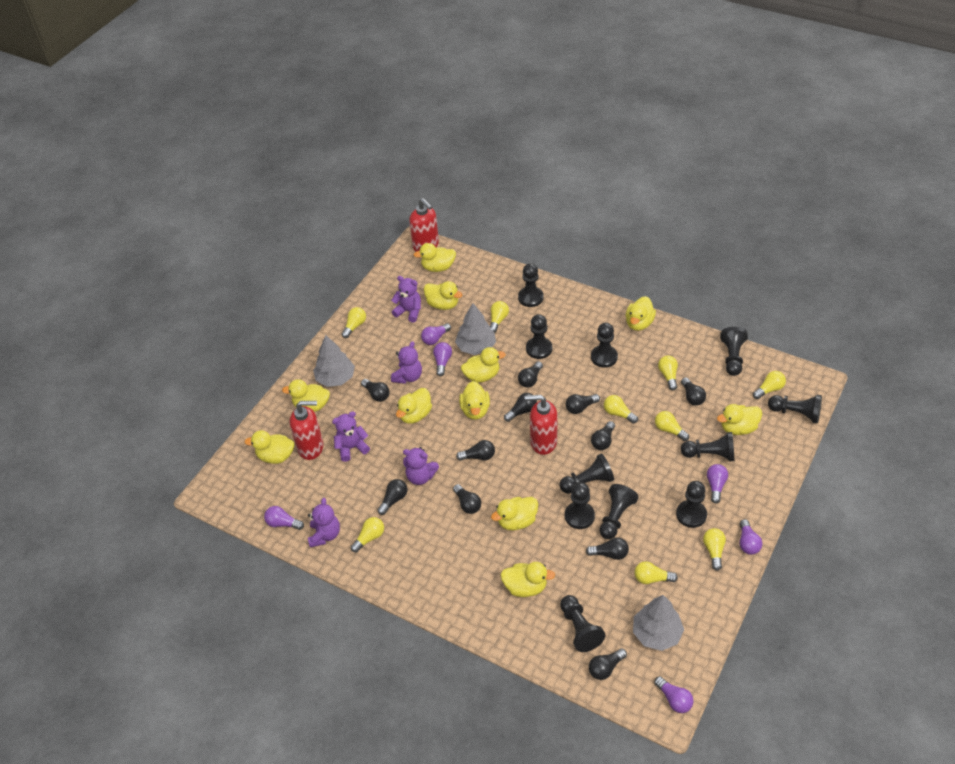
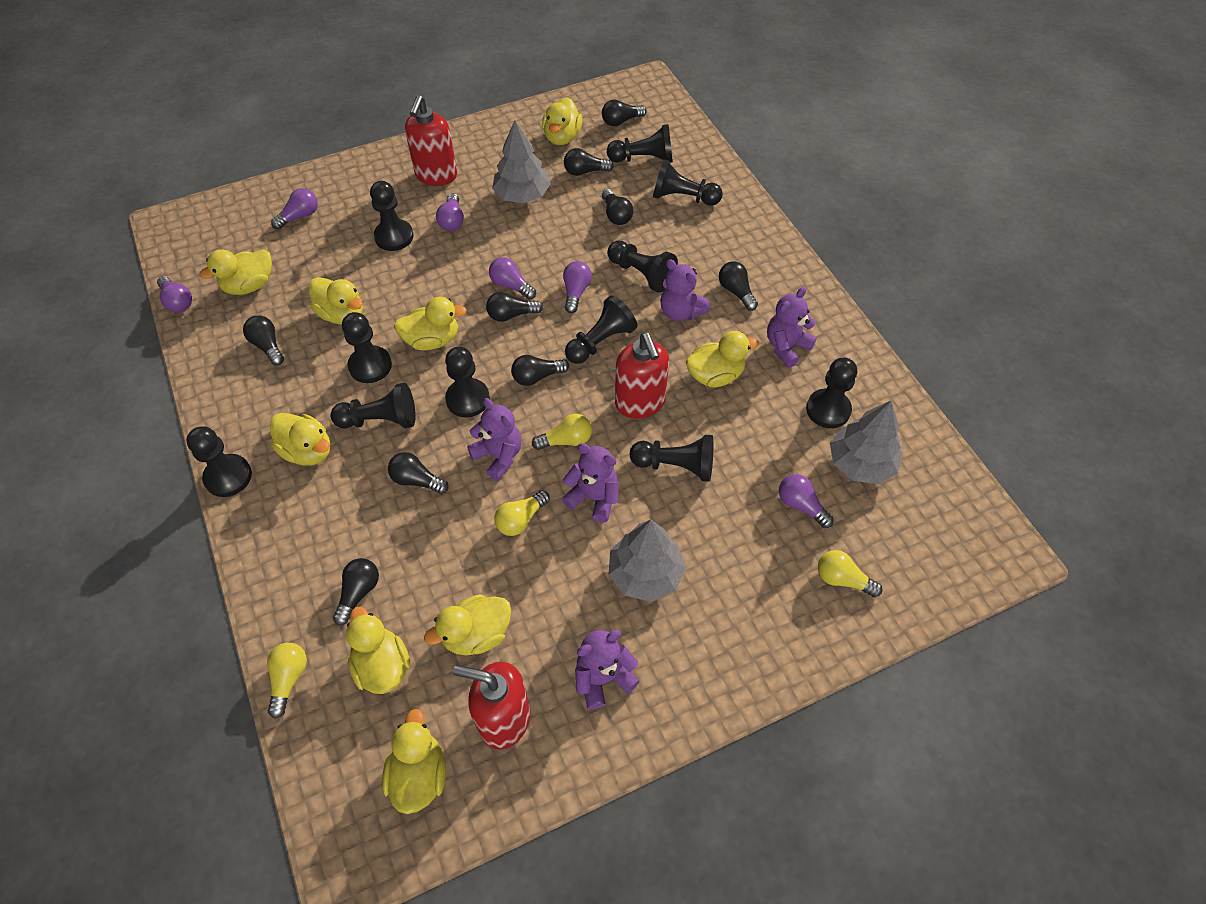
black light bulb: [361,379,389,402] [377,479,408,515] [453,484,481,514] [456,440,495,461] [504,393,537,422] [518,361,543,388] [566,394,600,414] [586,537,629,560] [589,648,627,680] [591,421,615,450] [681,377,706,405] = 11 -> [243,315,284,365] [333,558,379,625] [388,452,449,494] [486,292,543,322] [511,355,569,386] [564,148,614,176] [602,100,647,126] [602,189,633,225] [719,262,758,311] = 9
yellow duck: [244,430,294,464] [282,379,330,412] [396,388,432,424] [414,243,456,272] [424,281,463,310] [459,381,490,420] [461,347,506,383] [491,497,538,530] [500,562,555,597] [626,296,656,331] [717,404,762,435] = 11 -> [199,249,272,295] [270,413,331,466] [309,277,363,325] [346,606,410,694] [382,709,446,814] [394,297,467,351] [424,594,511,655] [542,97,583,145] [686,331,759,387] = 9
yellow light bulb: [342,307,366,338] [351,517,384,552] [490,301,509,333] [604,395,638,424] [635,561,678,584] [655,411,689,441] [658,356,678,390] [703,528,726,571] [753,371,786,399] = 9 -> [267,643,307,719] [494,490,550,536] [532,414,592,450] [818,550,883,597] = 4

